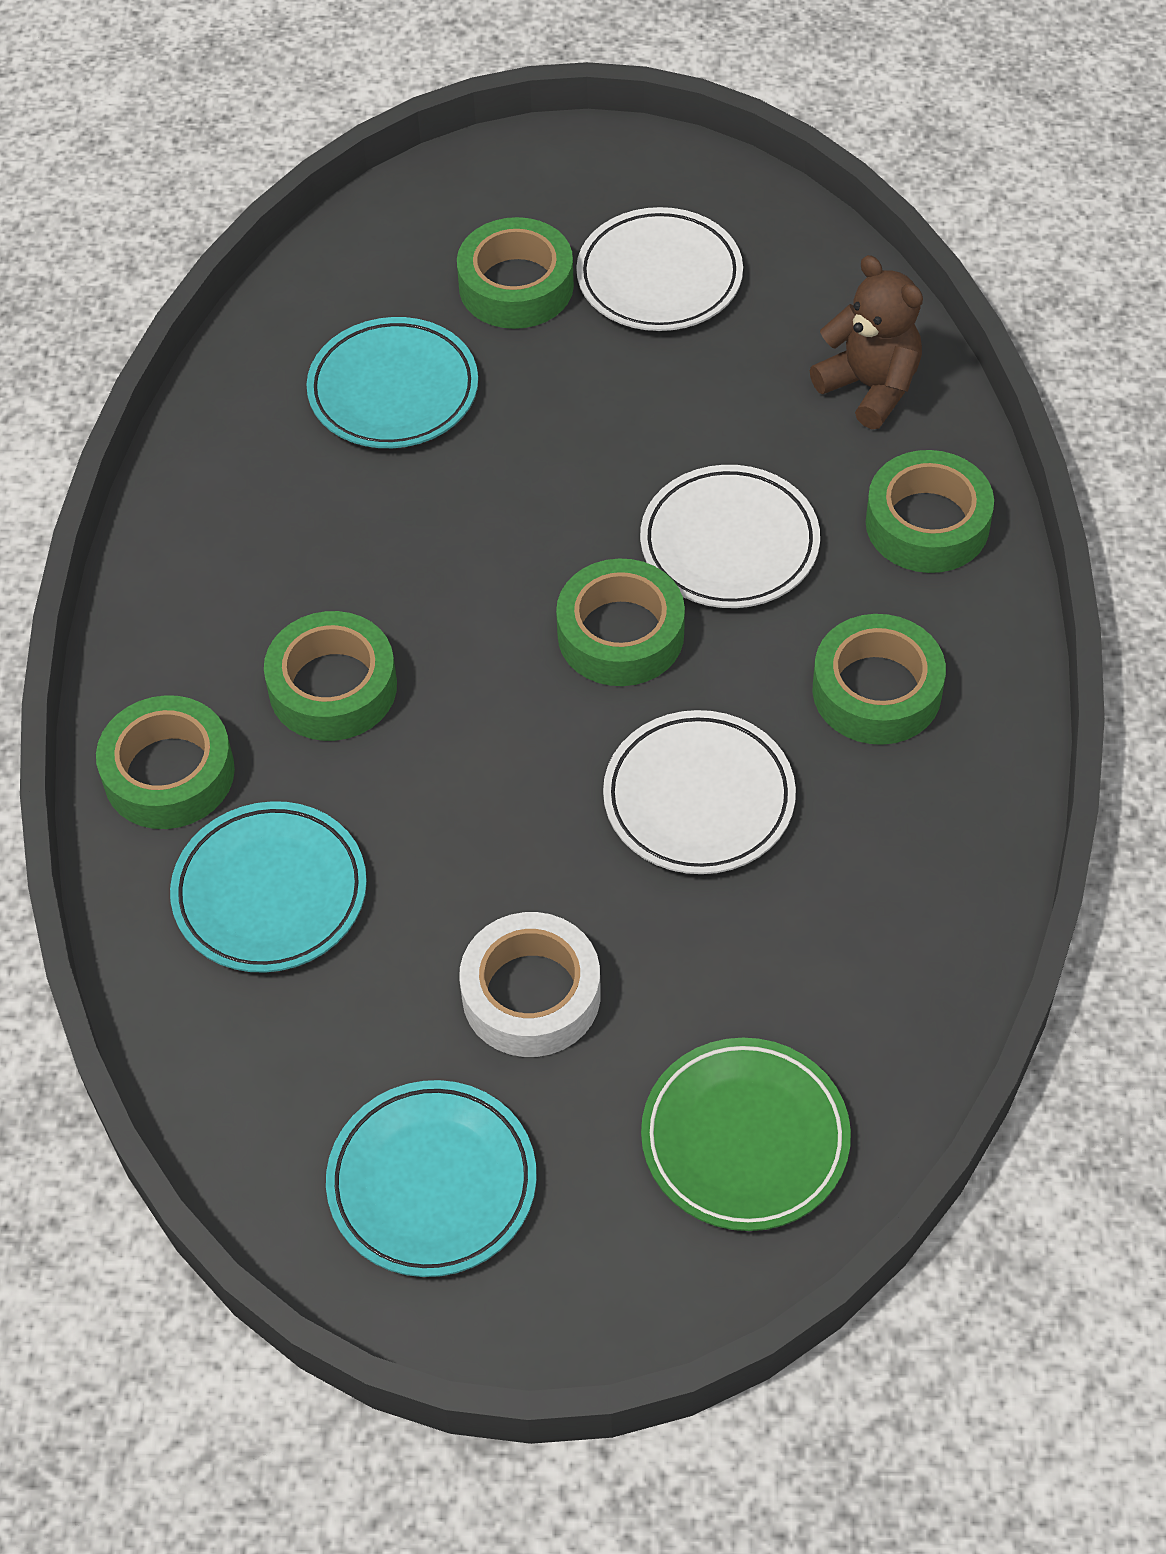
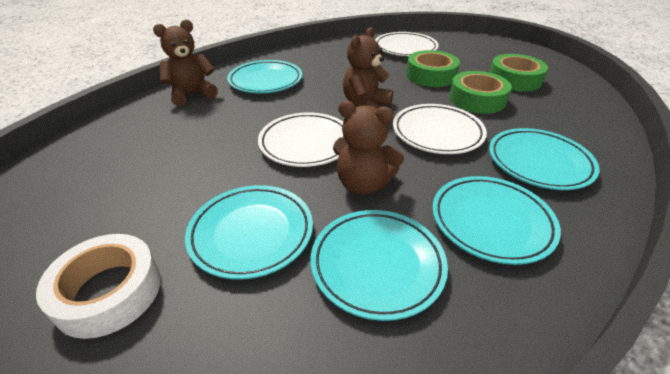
brown teddy bear: [810,255,923,429] = 1 -> [153,19,218,106] [333,101,404,195] [343,27,393,109] = 3
green plate: [641,1038,851,1231] = 1 -> none = 0
green tape: [96,695,235,829] [264,611,397,741] [457,217,574,329] [556,558,685,686] [812,614,946,745] [866,450,994,573] = 6 -> [406,50,460,87] [449,71,512,114] [490,54,548,92] = 3
turquoise plate: [170,801,367,973] [306,317,478,448] [326,1080,537,1277] = 3 -> [185,185,313,280] [227,60,302,93] [311,210,448,321] [432,176,561,265] [489,128,600,190] = 5

